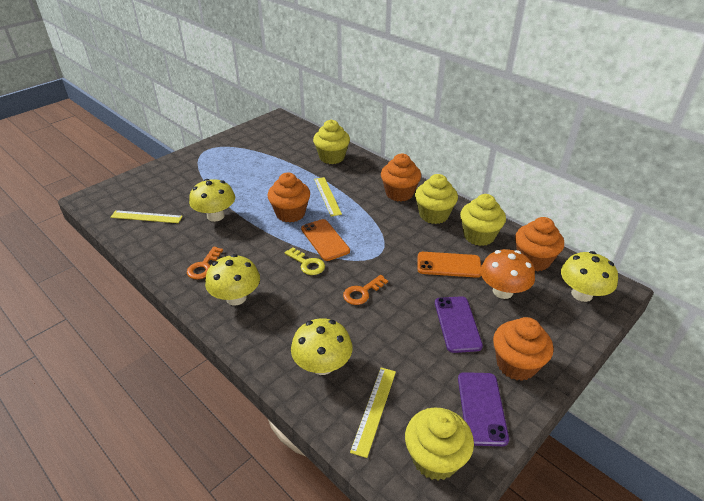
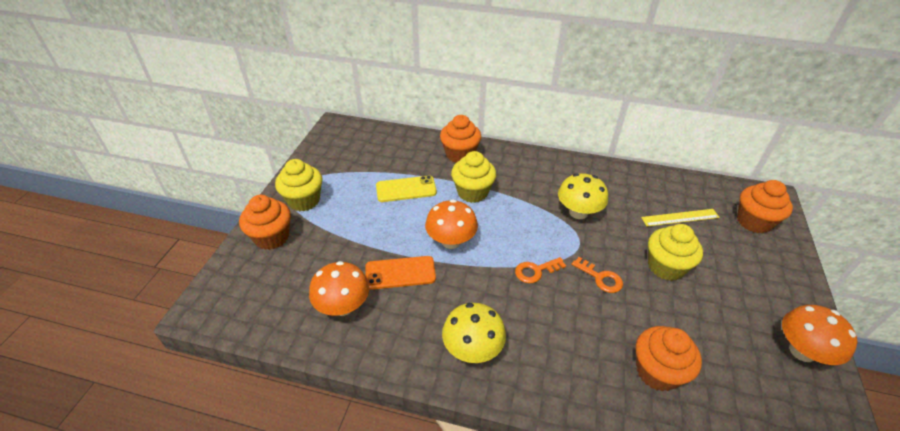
orange mushroom: [480,249,535,299] = 1 -> [309,261,369,316] [425,199,478,249] [782,305,858,365] = 3
orange phone: [301,219,350,261] [417,252,481,278] = 2 -> [365,256,436,290] = 1
purple phone: [435,296,483,353] [458,372,509,446] = 2 -> none = 0
yellow cupcake: [313,120,350,164] [405,407,474,480] [415,174,458,224] [460,194,506,246] = 4 -> [275,159,322,211] [451,151,496,203] [648,224,703,281] = 3
yellow key: [285,247,325,275] = 1 -> none = 0
yellow mushroom: [189,179,235,222] [205,254,260,306] [291,318,352,375] [561,251,618,302] = 4 -> [442,303,506,363] [558,173,608,219] = 2
yellow phone: none = 0 -> [376,176,437,202] = 1
yellow ruler: [110,210,183,223] [314,177,342,217] [350,368,396,458] = 3 -> [641,209,720,227] = 1

